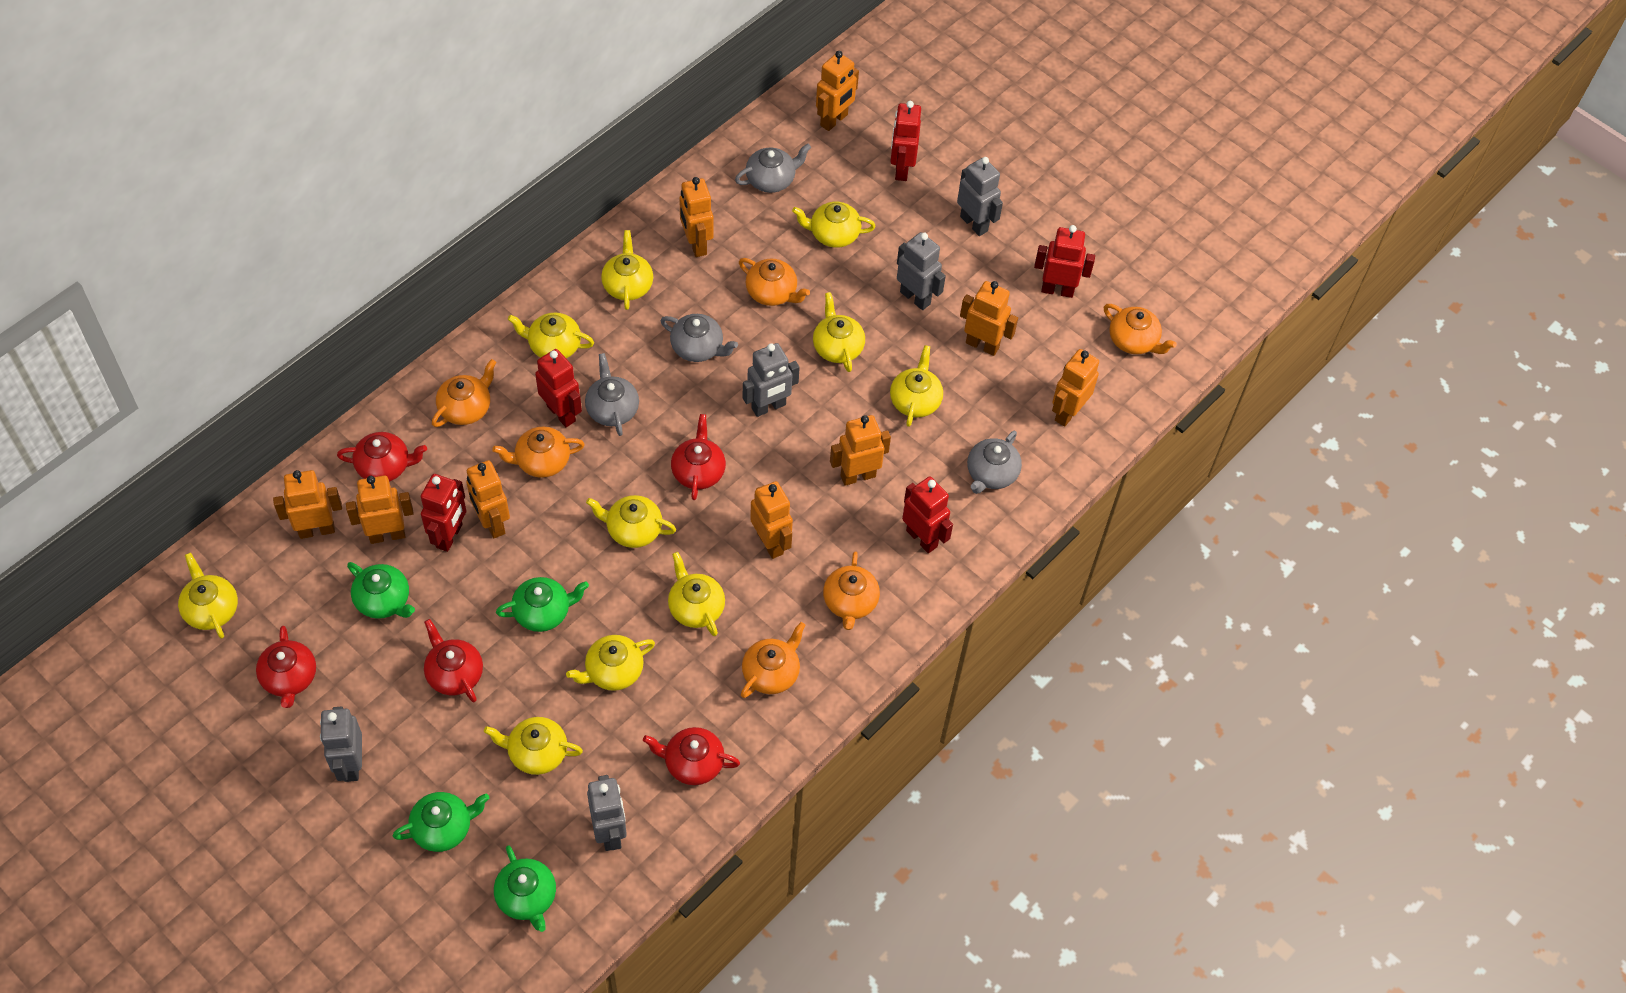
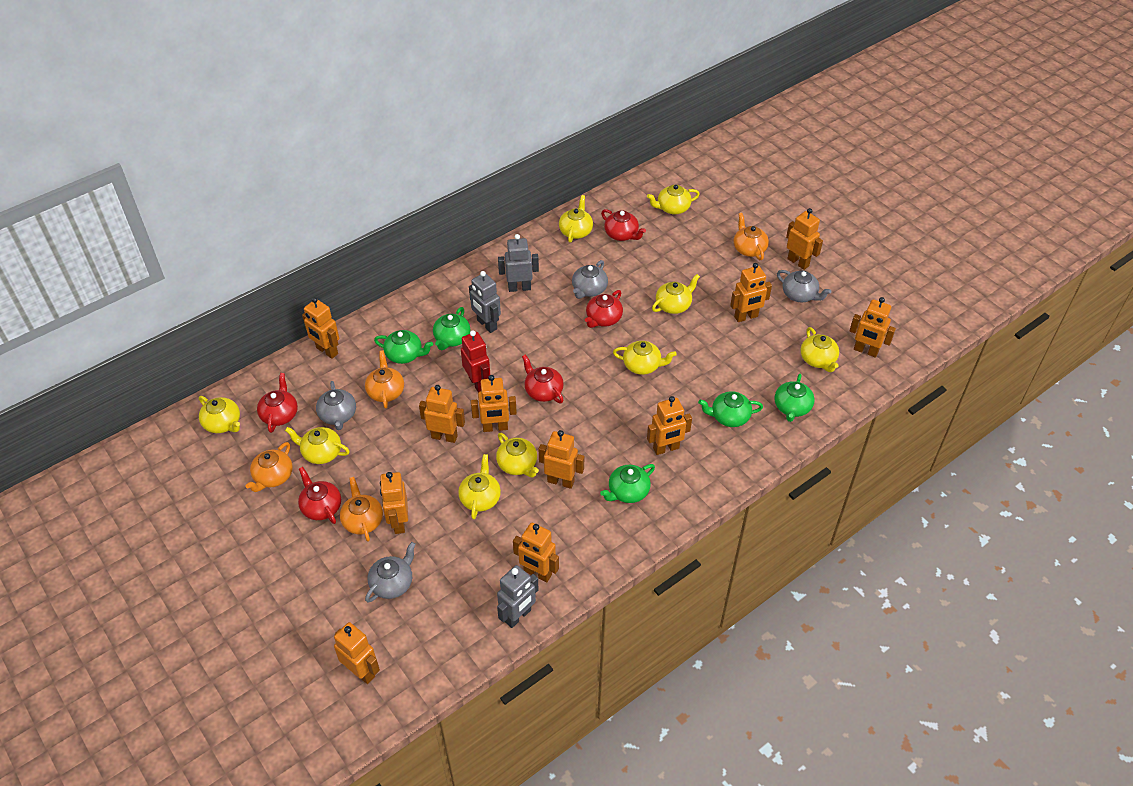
green teapot: [347,562,415,619] [393,792,489,852] [494,845,556,932] [496,577,589,632] = 4 -> [374,330,433,364] [433,307,470,350] [600,464,655,503] [698,391,763,427] [774,374,815,422] = 5
grey robot: [320,707,362,782] [587,775,627,851] [743,343,800,417] [897,232,946,310] [957,157,1003,236] = 5 -> [469,271,501,333] [497,565,539,628] [498,234,539,292] = 3
orange robot: [273,470,342,539] [346,475,414,544] [466,460,510,539] [679,177,714,257] [750,481,793,559] [816,51,859,131] [830,415,891,486] [960,281,1018,356] [1052,349,1099,427] = 9 -> [302,297,339,359] [334,622,380,684] [380,472,408,534] [419,385,465,443] [471,375,517,432] [513,523,559,583] [539,430,584,489] [647,396,692,455] [730,263,772,322] [786,208,823,270] [850,297,896,358] = 11
orange teapot: [432,359,496,427] [492,427,585,478] [739,258,810,306] [741,622,806,698] [823,551,880,630] [1104,304,1177,354] = 6 -> [245,442,293,492] [340,477,383,542] [365,350,404,409] [733,213,769,260] = 4
red robot: [421,474,466,552] [535,349,582,427] [890,101,921,181] [902,476,953,553] [1034,225,1095,298] = 5 -> [461,330,490,392] = 1
yellow teapot: [178,553,238,639] [484,717,583,775] [508,313,594,358] [566,635,655,691] [586,495,676,548] [601,230,653,310] [668,552,725,636] [792,202,876,248] [813,292,865,372] [890,345,943,427] = 10 -> [199,396,240,433] [285,427,350,464] [458,454,501,519] [496,433,539,477] [559,195,593,243] [613,341,677,375] [647,185,700,214] [652,274,700,314] [800,327,839,372] = 9

